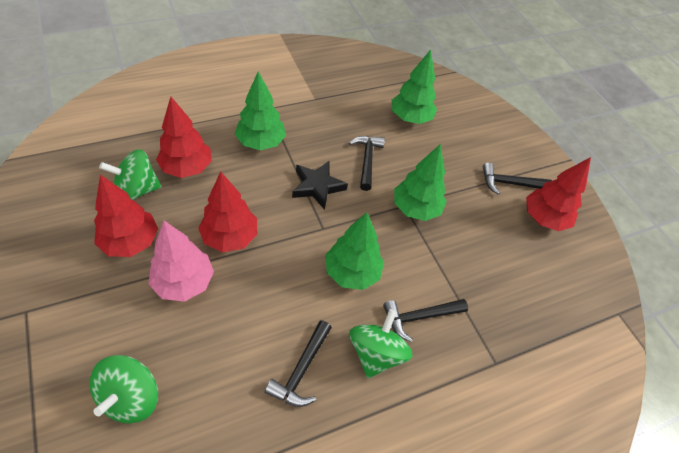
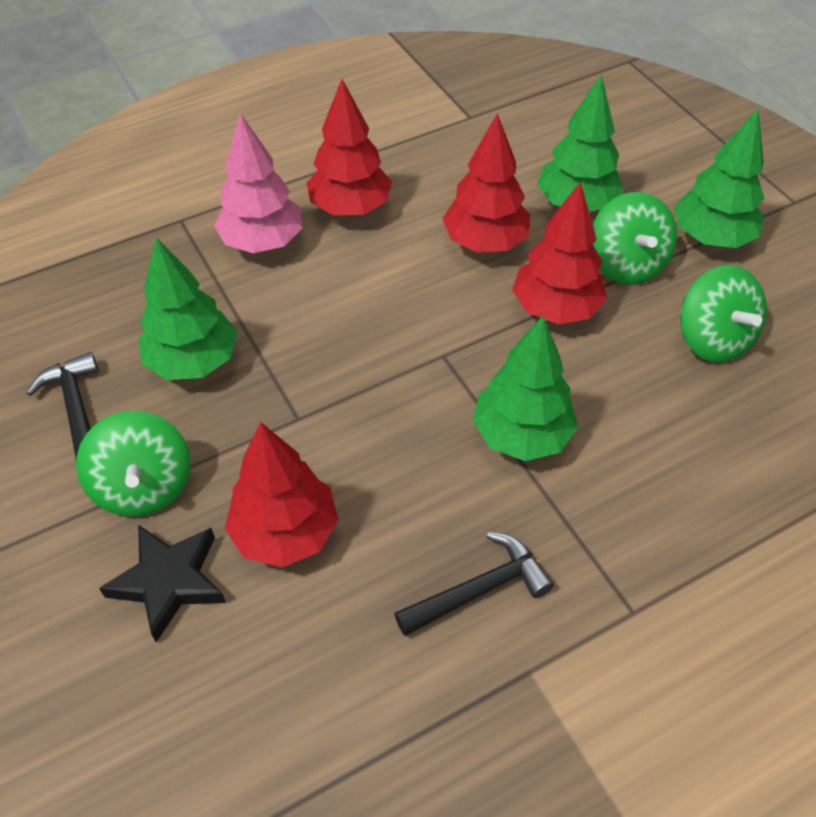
black hammer: [265,320,332,407] [349,136,385,191] [383,299,468,342] [483,163,552,194] = 4 -> [26,352,99,459] [394,532,554,636] = 2

